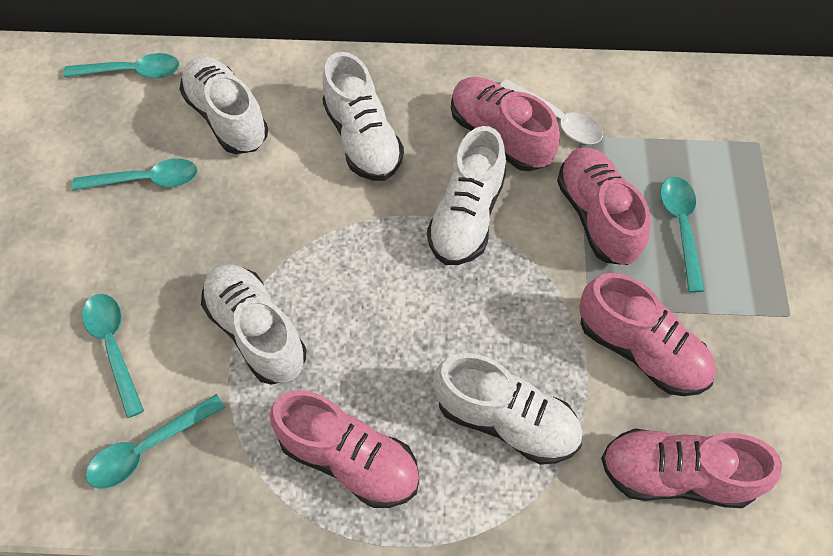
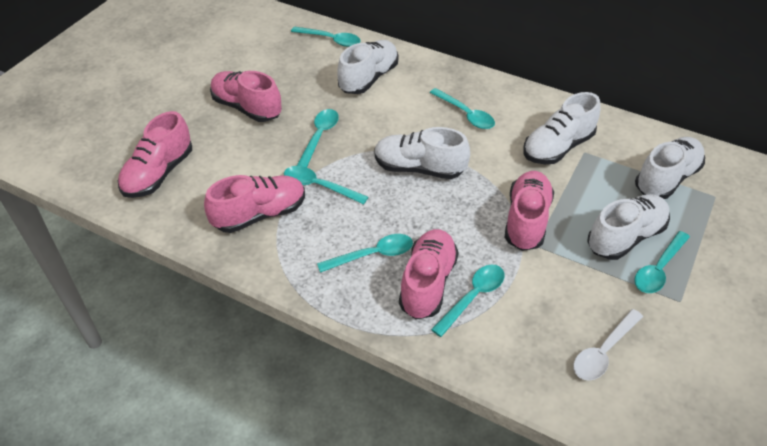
turquoise spoon: [63,53,179,78] [72,158,198,191] [82,294,144,418] [86,394,225,489] [660,177,705,292] = 5 -> [284,166,368,204] [291,26,361,47] [297,109,339,167] [317,234,413,273] [430,88,495,129] [431,264,505,337] [634,231,690,293] = 7

